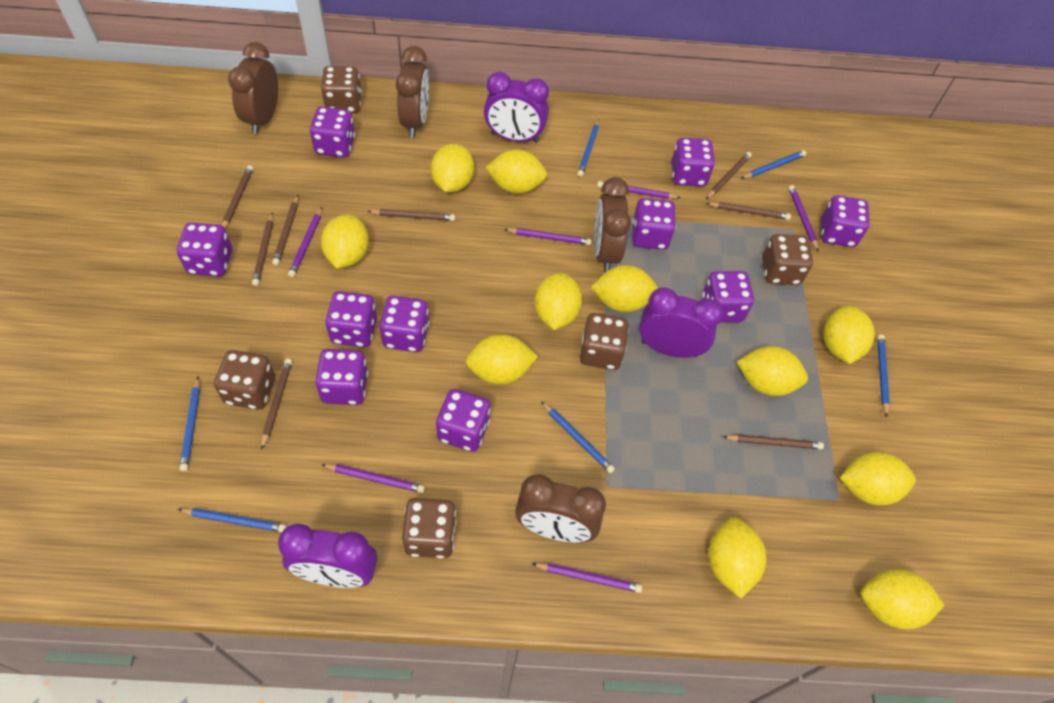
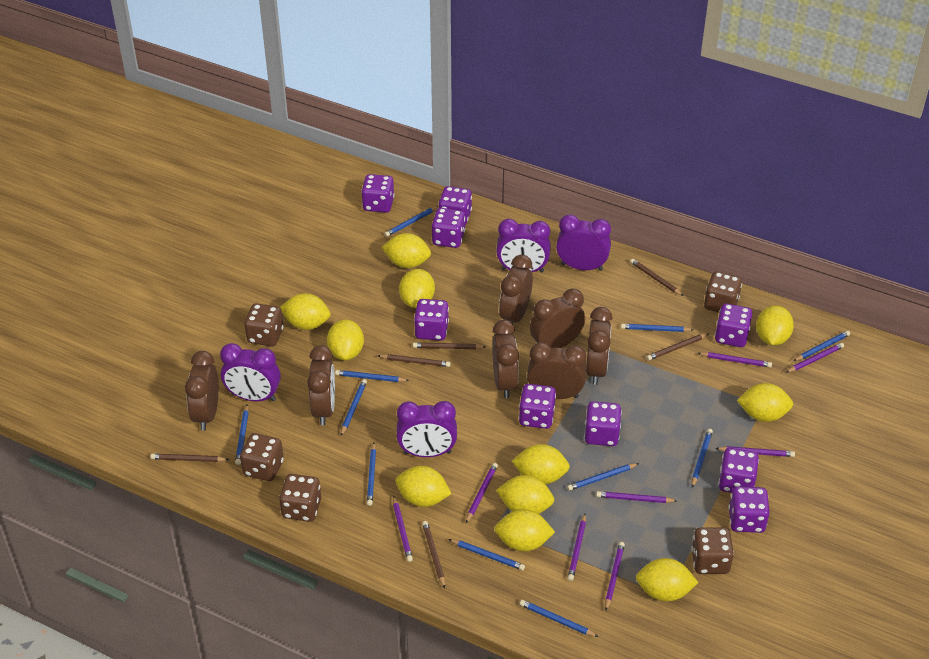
blue pencil: [177,508,286,532] [180,377,200,471] [541,401,615,473] [577,119,599,177] [741,150,806,179] [877,334,890,417] = 6 -> [235,405,249,465] [335,370,409,382] [341,379,367,436] [367,443,376,506] [384,206,439,237] [448,539,525,571] [520,600,599,637] [567,463,639,491] [621,324,693,332] [692,429,713,487] [794,331,850,361] = 11
brown clock: [228,42,278,134] [396,46,429,137] [515,474,606,542] [594,177,631,272] = 4 -> [185,351,219,431] [307,346,335,425] [492,320,519,398] [499,255,533,324] [527,342,586,399] [530,289,585,348] [586,307,613,385] = 7
brown pencil: [222,165,253,228] [252,213,273,286] [261,358,292,450] [272,195,298,265] [367,209,455,221] [706,152,752,199] [706,202,791,220] [723,434,824,449] = 8 -> [150,454,229,462] [378,354,451,367] [413,342,486,349] [422,521,445,589] [630,259,684,296] [646,333,709,360] = 6
purple clock: [278,523,377,588] [484,72,549,143] [639,287,723,358] = 3 -> [220,343,281,401] [397,401,457,457] [496,219,551,272] [556,214,611,271] = 4
purple dice: [177,223,232,277] [310,107,355,158] [315,349,368,405] [325,291,377,347] [379,296,429,352] [436,389,490,452] [632,198,676,250] [671,138,715,186] [702,271,754,322] [821,195,870,247] = 10 -> [361,174,394,213] [414,299,449,341] [432,208,465,248] [438,186,472,225] [519,384,556,429] [585,401,622,446] [715,303,752,347] [719,448,759,493] [729,486,770,533] = 9
purple pencil: [288,207,322,277] [321,464,425,493] [504,228,592,245] [532,563,642,593] [597,181,680,199] [789,185,818,251] = 6 -> [393,496,413,562] [466,463,498,523] [568,514,586,581] [596,491,677,503] [605,542,625,610] [698,352,772,368] [715,446,795,457] [785,343,844,373] = 8

